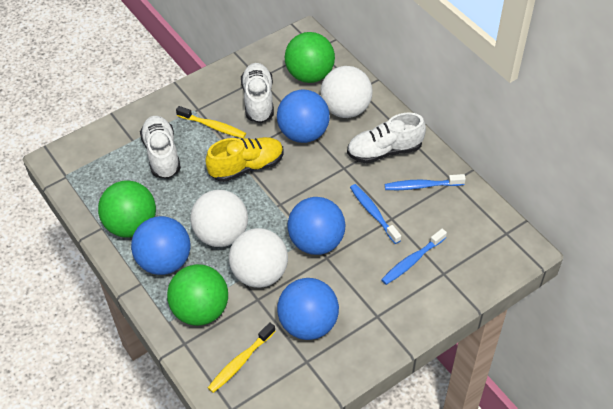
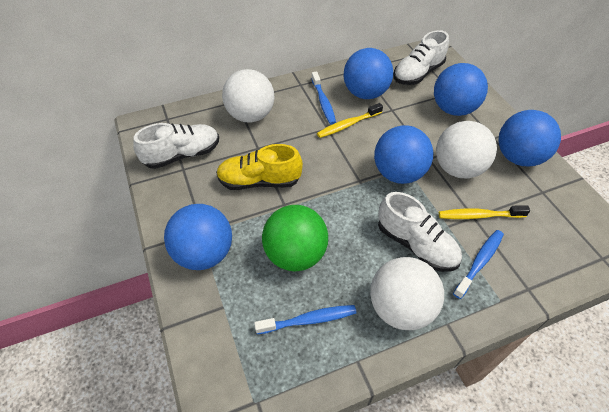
blue ball: [131,216,191,275] [277,89,330,143] [277,278,339,340] [287,197,345,255] = 4 -> [164,204,232,270] [344,48,394,99] [374,125,433,184] [434,63,488,116] [498,110,561,166] = 5
green ball: [98,180,156,238] [167,264,228,326] [285,32,335,83] = 3 -> [262,205,328,271] = 1

